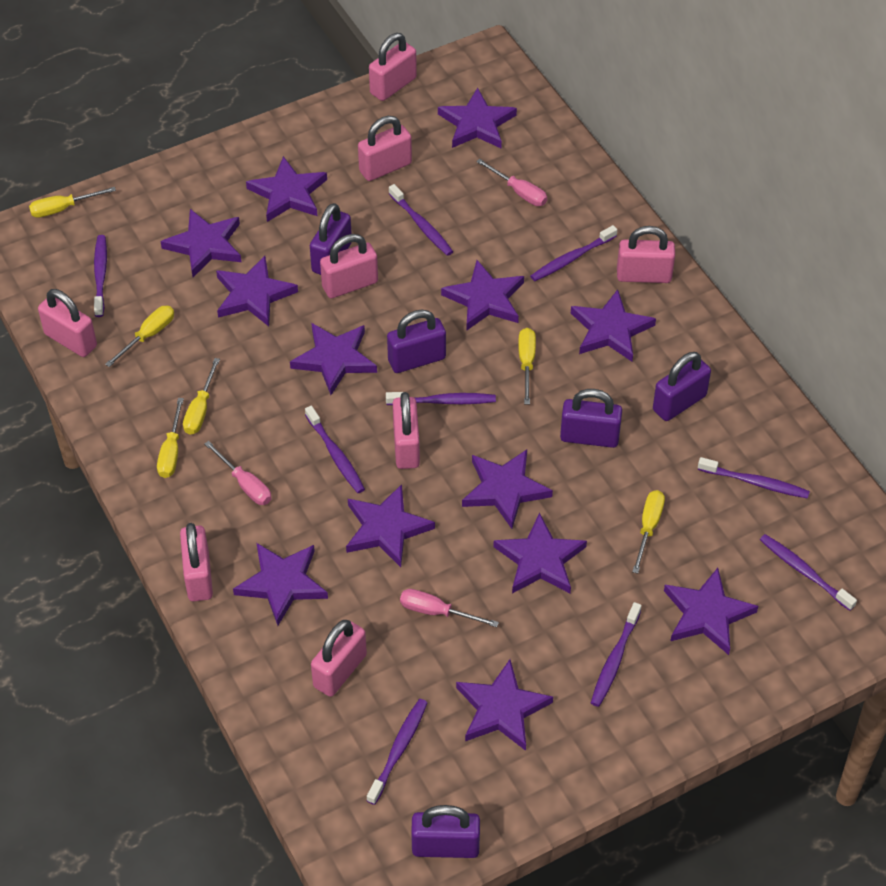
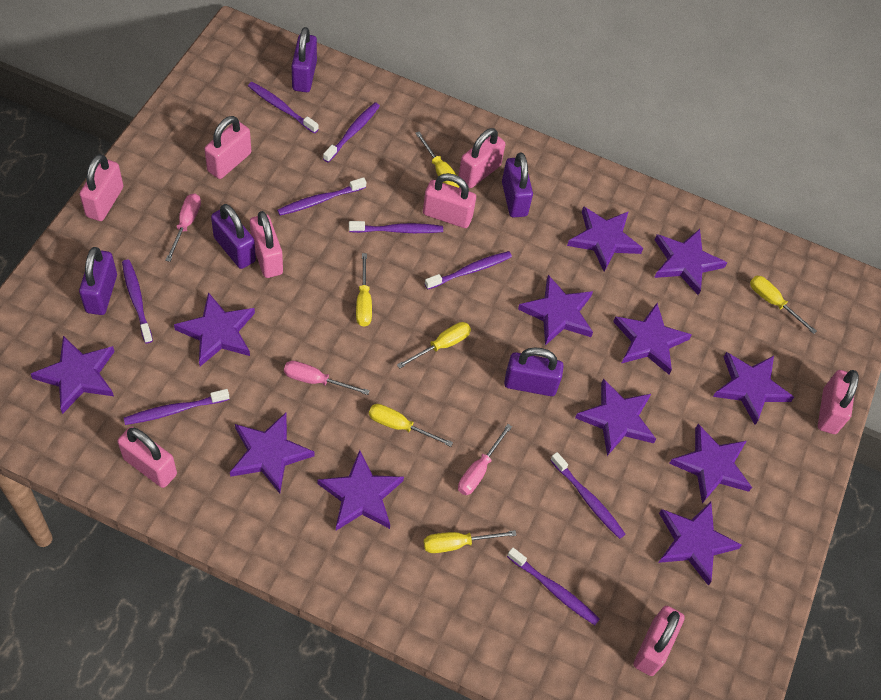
purple star: [160,209,241,277] [216,256,298,326] [233,543,328,626] [246,156,327,222] [290,323,377,395] [346,484,435,567] [438,87,517,148] [441,260,524,330] [456,659,553,751] [462,450,553,529] [493,513,587,593] [571,289,656,362] [664,568,758,655] = 13 -> [31,336,115,414] [174,292,255,366] [230,413,314,493] [318,450,404,531] [518,275,593,345] [567,206,643,272] [575,378,656,456] [613,303,692,375] [654,229,727,295] [658,502,742,585] [669,424,752,503] [713,352,794,425] = 12

